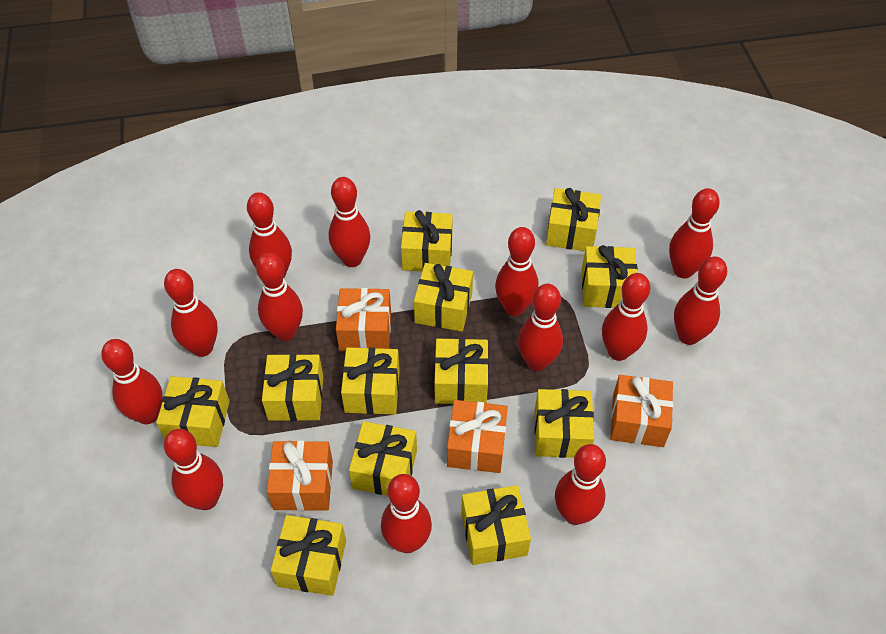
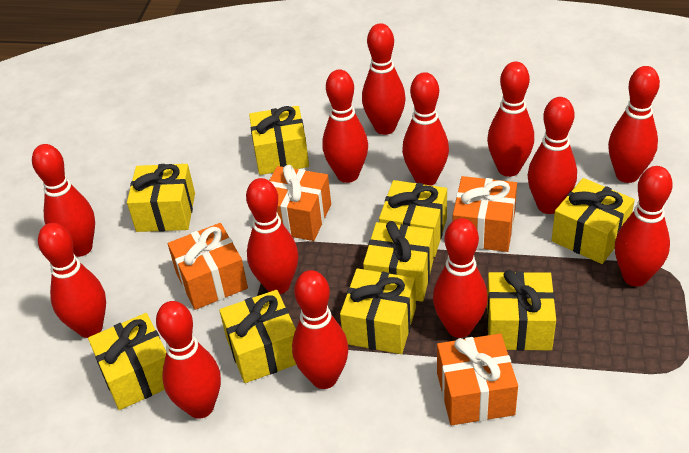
yellow gift: [156,376,230,447] [262,354,323,421] [271,515,346,596] [341,347,400,414] [349,421,417,496] [401,210,453,271] [414,263,473,332] [434,338,489,404] [461,485,531,565] [534,389,594,458] [546,188,601,251] [582,245,638,308] = 12 -> [88,313,166,410] [127,164,195,232] [219,290,296,383] [249,106,309,175] [340,268,416,354] [363,221,434,302] [379,180,447,257] [487,270,556,351] [551,178,635,264] = 9

